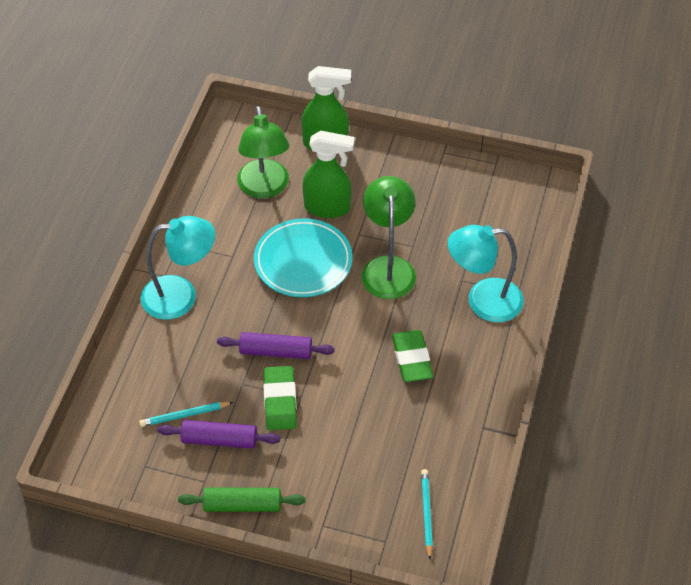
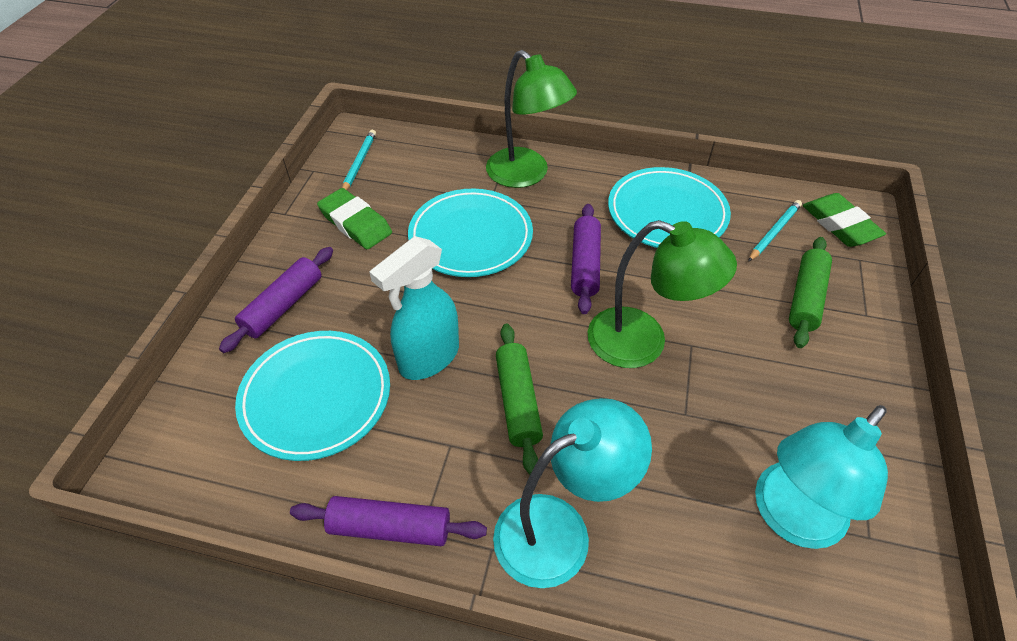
green rolling pin: [178,488,306,512] = 1 -> [496,324,543,475] [789,237,832,348] = 2
green spray bottle: [301,66,351,150] [303,130,355,218] = 2 -> none = 0
purple rolling pin: [157,420,280,449] [217,332,335,359] = 2 -> [219,247,333,353] [290,496,487,546] [571,204,601,314] = 3
turquoise plate: [254,219,352,297] = 1 -> [235,331,390,461] [408,189,533,277] [608,167,731,248] = 3
turquoise spray bottle: none = 0 -> [369,236,459,380] = 1

